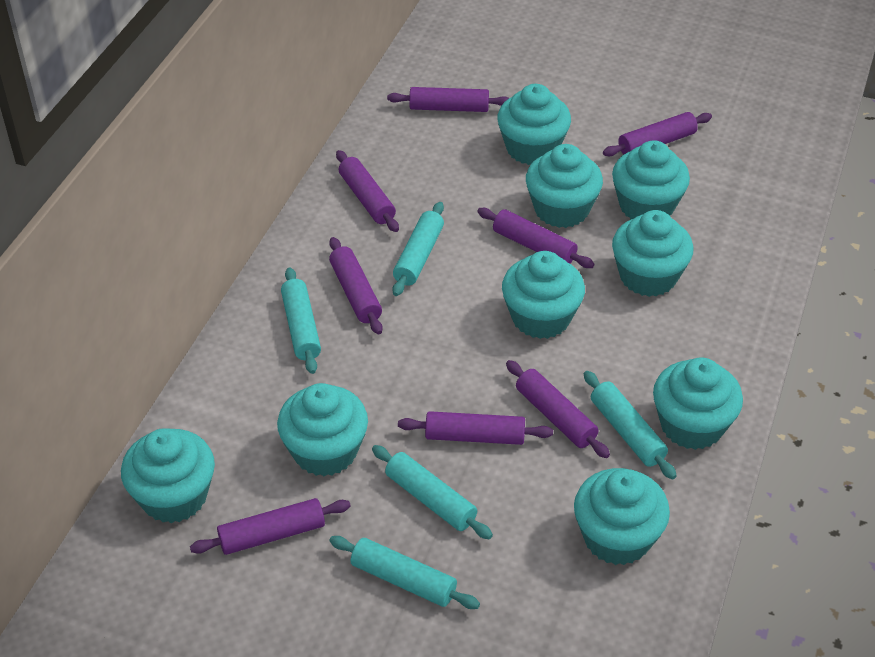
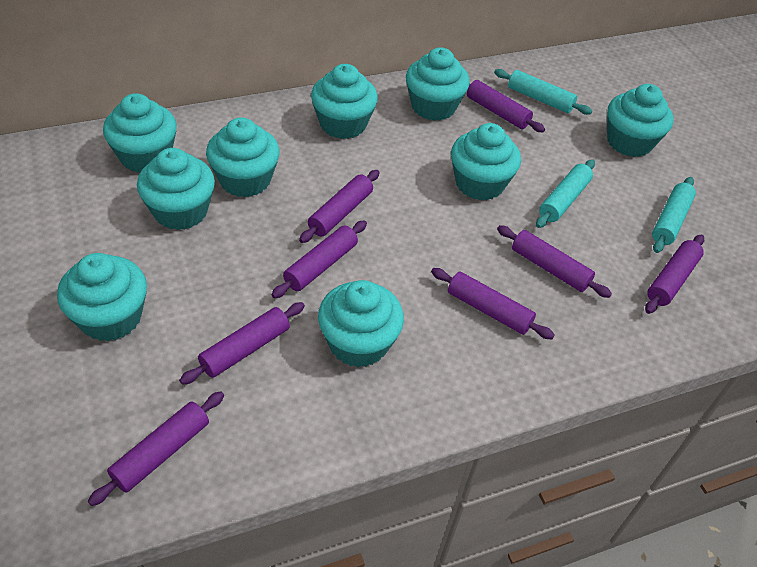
turquoise rolling pin: [281,267,321,374] [329,536,480,609] [372,445,493,539] [392,202,444,296] [584,371,677,479] = 5 -> [494,69,592,115] [536,159,595,228] [652,177,696,253] = 3

